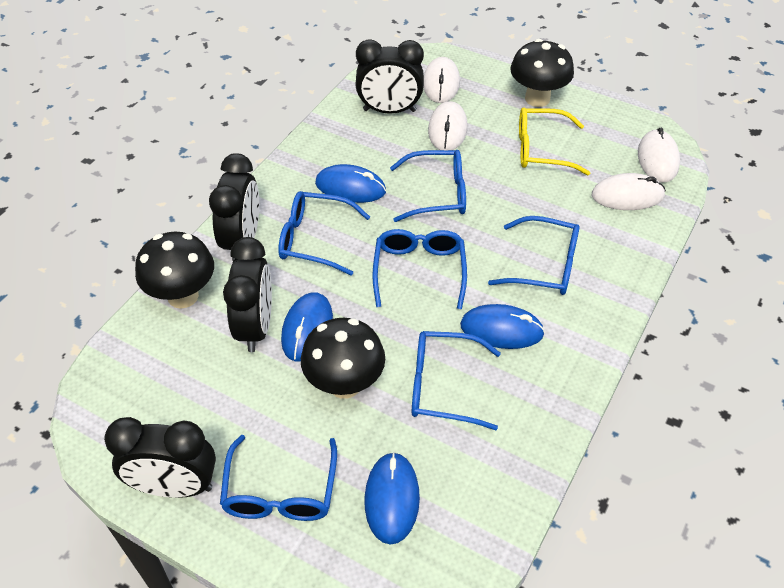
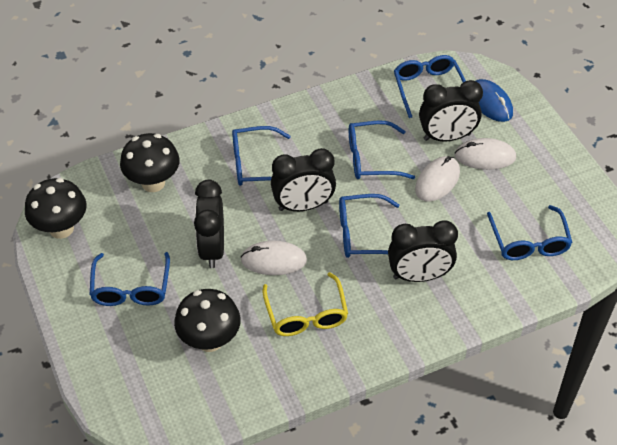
blue mouse: [281,292,333,361] [315,164,386,203] [364,452,420,544] [460,304,545,349] = 4 -> [476,79,513,122] = 1
white mouse: [423,57,460,103] [428,101,468,150] [592,173,666,210] [638,128,680,183] = 4 -> [240,241,307,275] [415,156,460,201] [455,138,516,170] = 3

